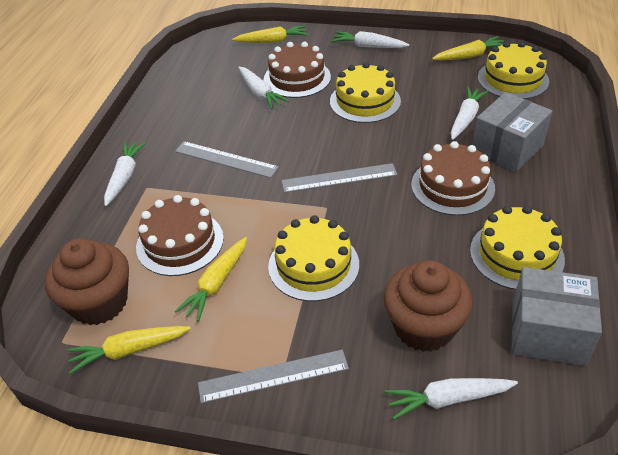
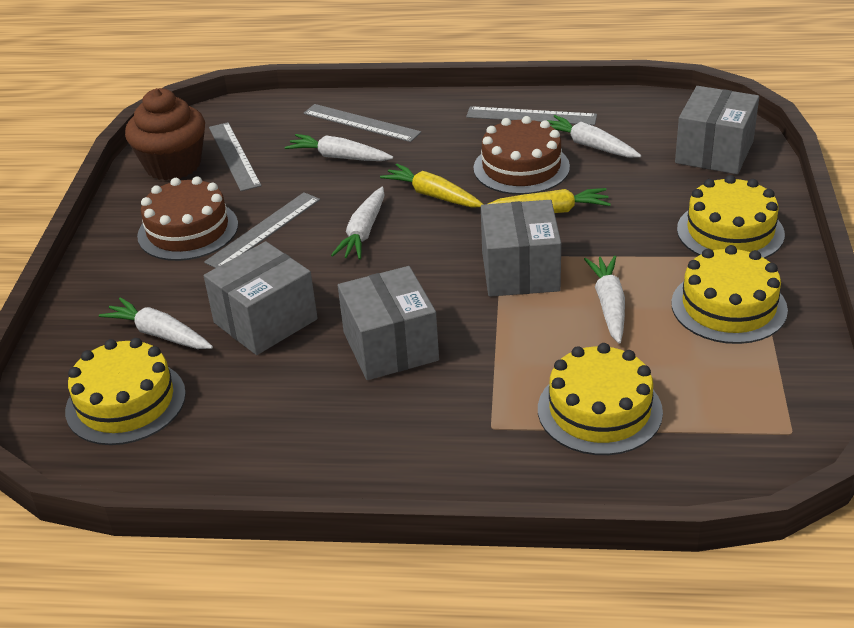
brown cake: [136,195,224,276] [264,41,331,98] [411,141,495,216] = 3 -> [137,177,238,261] [473,116,570,195] = 2
brown cupcake: [45,238,129,325] [383,260,473,352] = 2 -> [125,88,205,180] = 1
grey box: [472,92,553,172] [512,267,602,366] = 2 -> [204,241,318,355] [338,266,439,380] [481,200,561,297] [675,86,759,174] = 4
grey ruler: [175,141,279,178] [198,350,349,404] [282,163,397,193] = 3 -> [204,192,320,268] [209,122,262,191] [304,104,421,142] [466,106,597,125] = 4
yellow carrot: [67,326,191,374] [175,237,247,321] [232,25,308,43] [432,36,504,60] = 4 -> [380,164,483,208] [488,188,611,213] = 2

